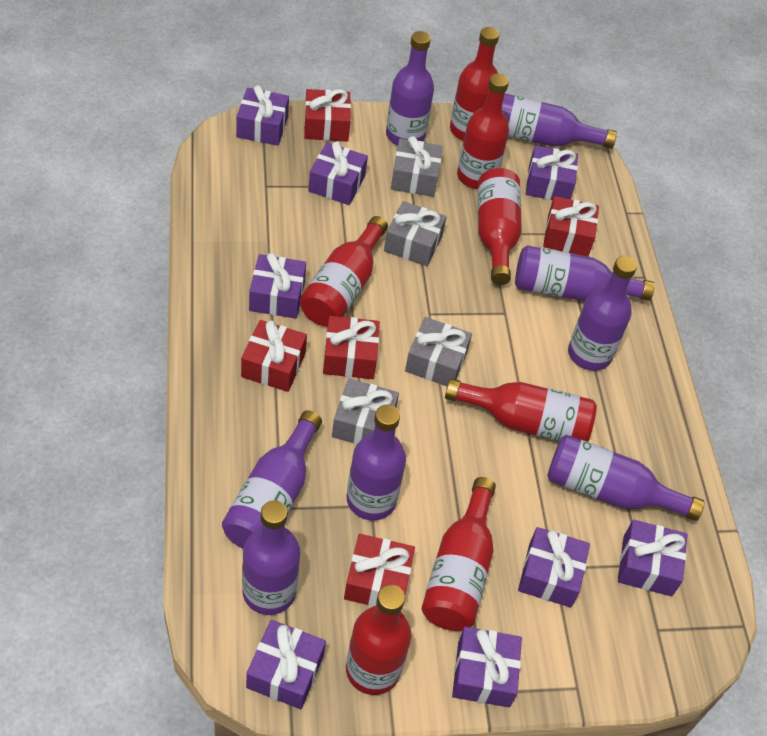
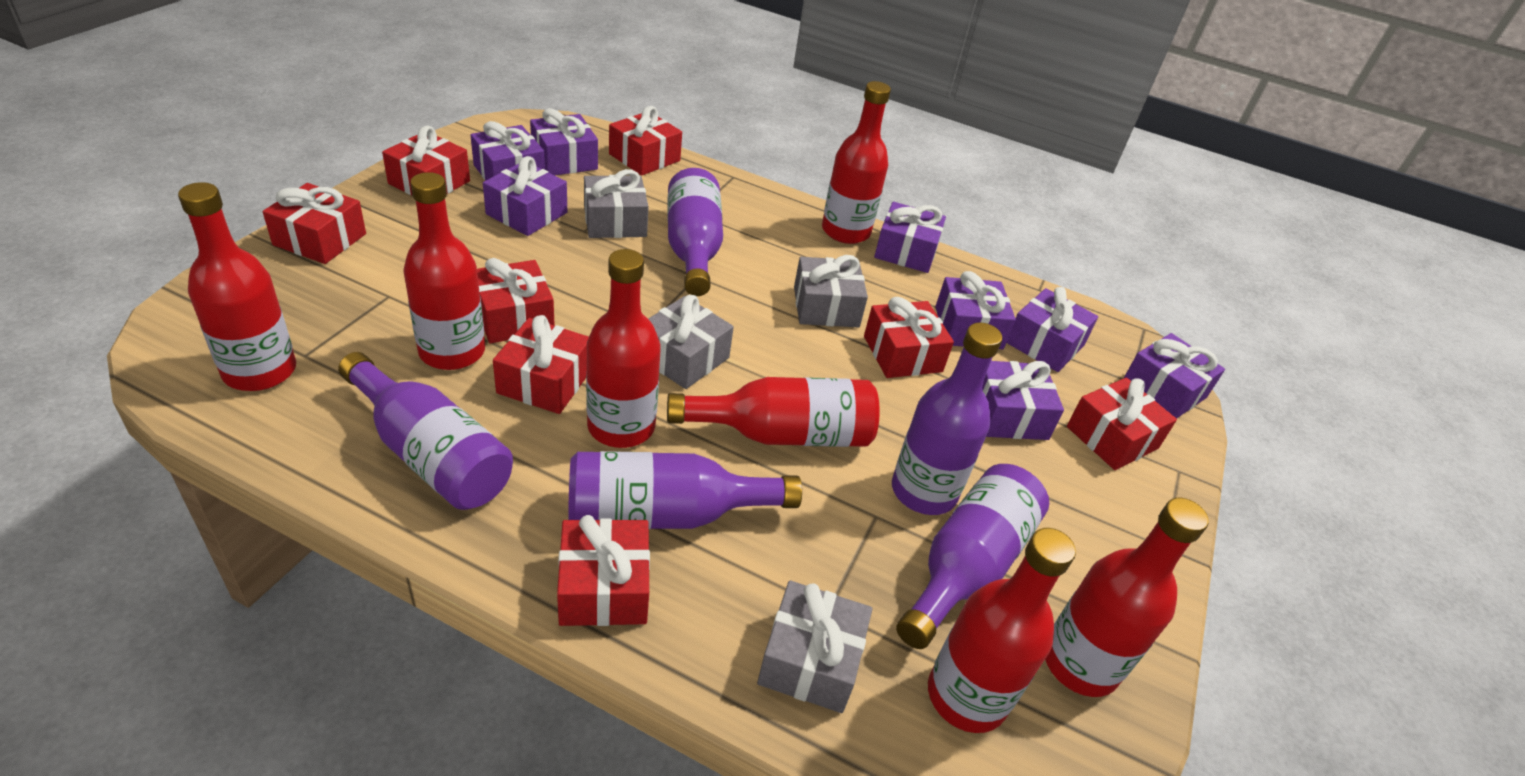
purple bottle: [222,410,322,549] [242,500,300,615] [347,405,406,520] [386,31,434,145] [502,93,617,149] [515,245,655,301] [547,435,704,521] [568,256,637,371] = 8 -> [338,352,513,510] [568,451,802,529] [667,168,723,296] [892,322,1002,515] [896,464,1049,649] = 5
red gift: [241,320,307,392] [304,89,351,142] [323,316,380,379] [344,534,415,612] [543,196,599,257] = 5 -> [263,183,366,264] [382,126,470,195] [477,258,555,343] [493,315,589,414] [557,515,650,626] [609,106,682,176] [864,297,954,378] [1067,378,1177,470] = 8

